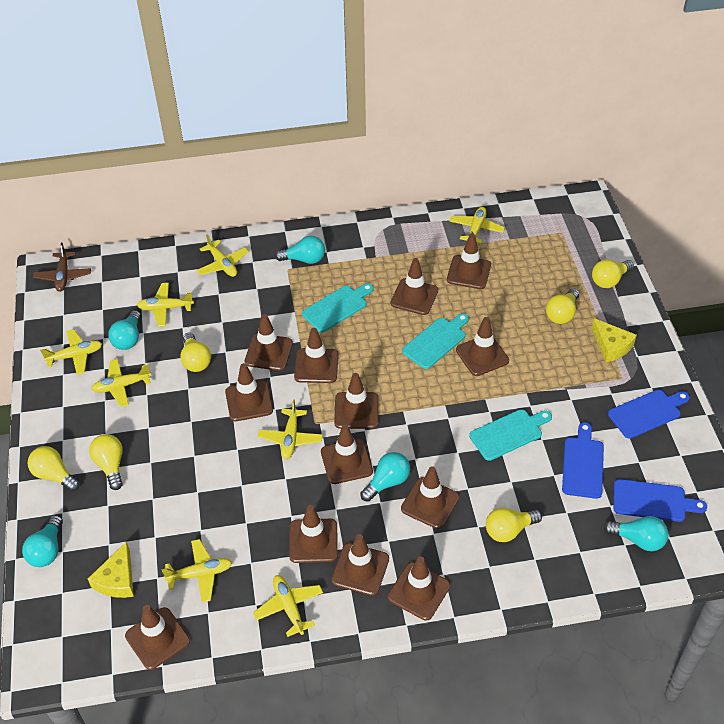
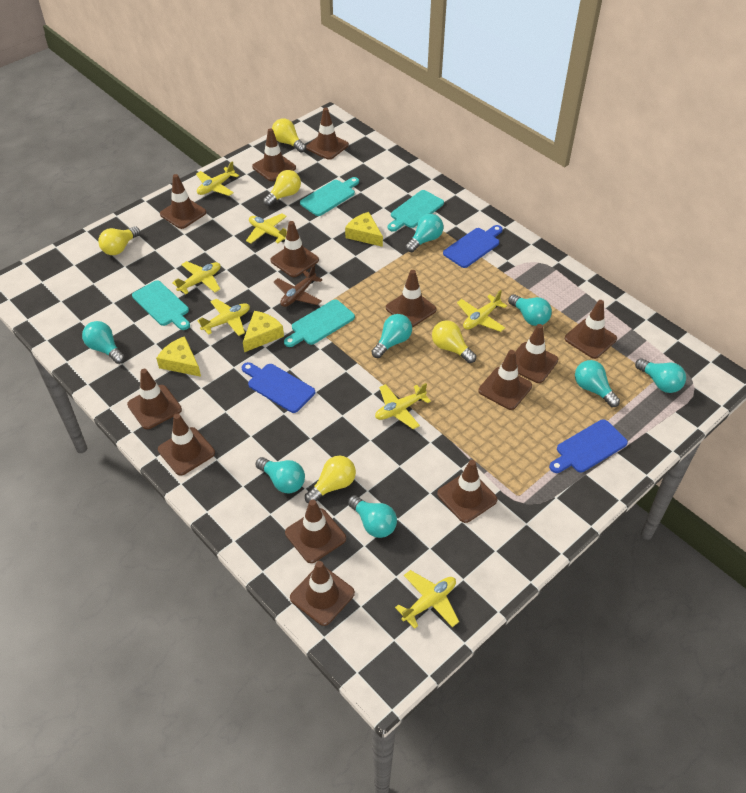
turquoise cutting board: [302,283,374,332] [402,313,469,369] [469,409,552,461] = 3 -> [132,280,190,330] [284,299,355,347] [300,177,359,216] [388,190,444,232] = 4
turquoise light bulb: [22,515,63,567] [108,310,141,350] [275,236,325,264] [360,452,410,502] [604,516,669,551] = 5 -> [82,321,125,364] [256,457,305,493] [348,495,397,538] [371,314,412,358] [406,214,444,252] [508,294,552,326] [575,360,620,407] [635,358,686,393] = 8
yellow cheese: [88,541,134,598] [592,318,637,362] = 2 -> [156,336,201,377] [243,311,284,352] [345,212,383,247] = 3
yellow light bulb: [28,446,80,492] [89,434,123,490] [180,332,211,372] [486,507,542,542] [546,288,579,324] [592,259,634,288] = 6 -> [98,226,140,255] [263,170,301,206] [272,118,306,153] [305,456,356,503] [432,320,476,363] = 5
yellow plane: [40,329,102,375] [91,359,151,407] [137,283,194,327] [161,539,232,603] [196,234,249,277] [253,575,323,637] [258,400,323,459] [449,207,505,244] = 8 -> [172,261,221,294] [196,161,239,196] [197,299,250,336] [246,214,287,244] [375,383,431,429] [395,570,459,629] [457,290,507,332] = 7

